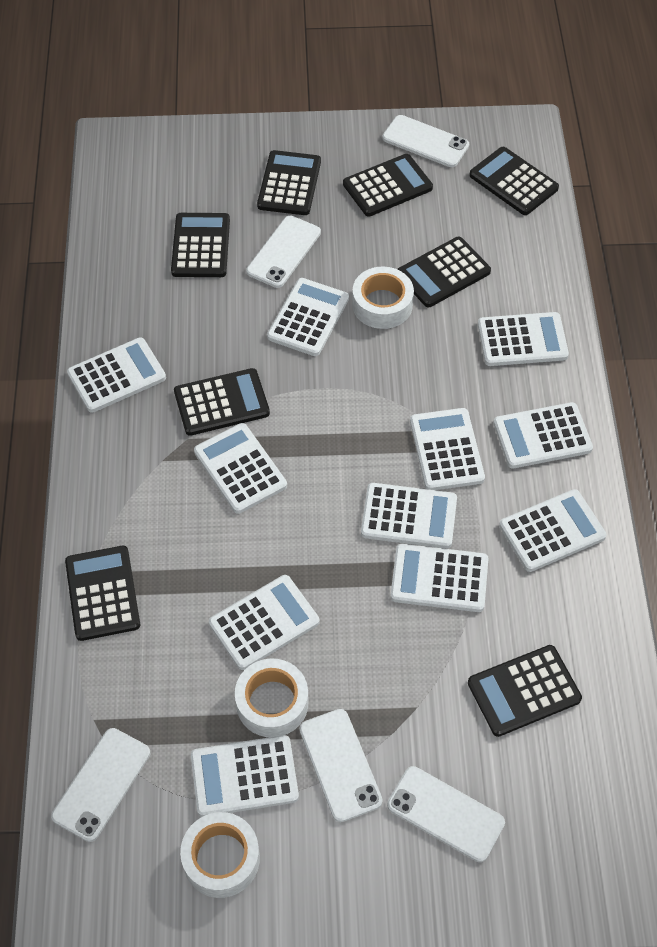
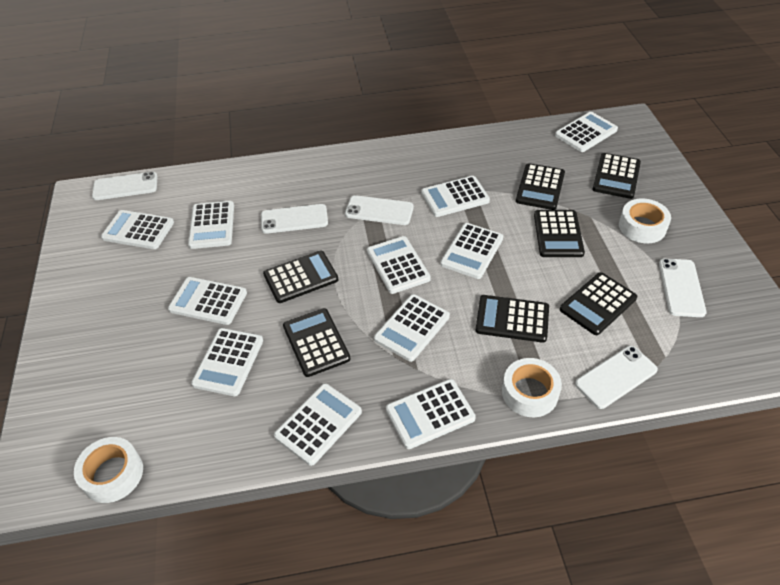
black calculator: [65,546,140,641] [171,213,230,277] [174,368,270,436] [257,150,321,215] [343,154,433,217] [397,237,491,307] [468,645,582,737] [469,147,559,215] = 8 -> [263,251,339,303] [283,308,351,377] [476,295,549,343] [516,163,565,210] [534,210,585,257] [560,272,637,335] [593,153,641,199] = 7

